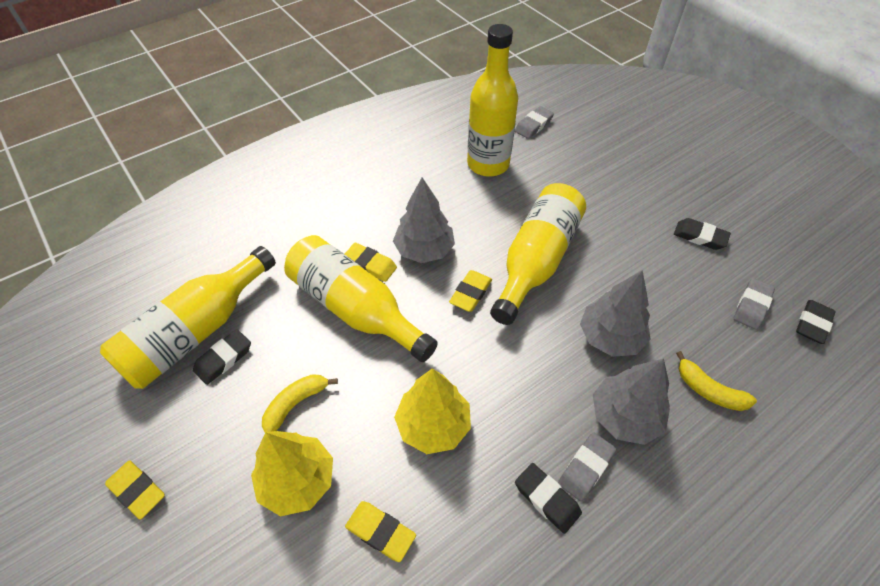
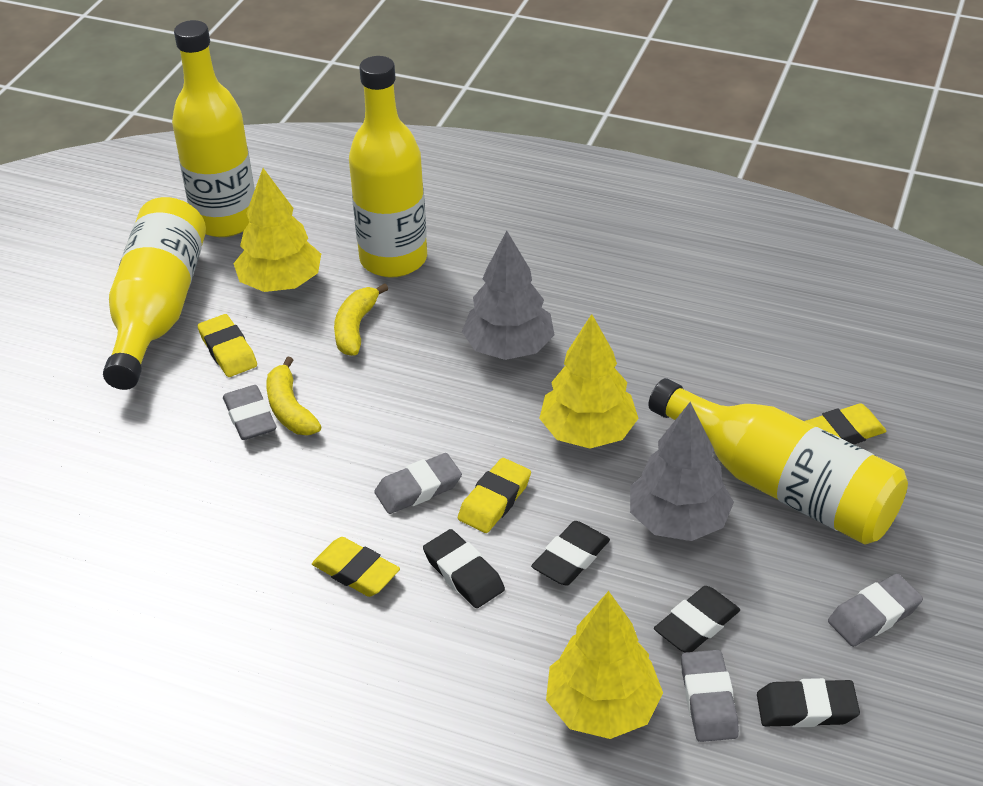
grey eraser: [515,106,554,139] [558,432,616,502] [734,278,775,330] = 3 -> [223,385,277,440] [374,453,462,514] [681,650,739,742] [828,574,923,647] = 4
grey tree: [393,178,455,263] [580,270,651,357] [593,358,670,445] = 3 -> [462,231,554,360] [630,402,734,541] = 2
yellow tree: [251,431,333,516] [394,368,471,454] = 2 -> [233,168,321,292] [539,314,639,449] [546,591,663,739] = 3

